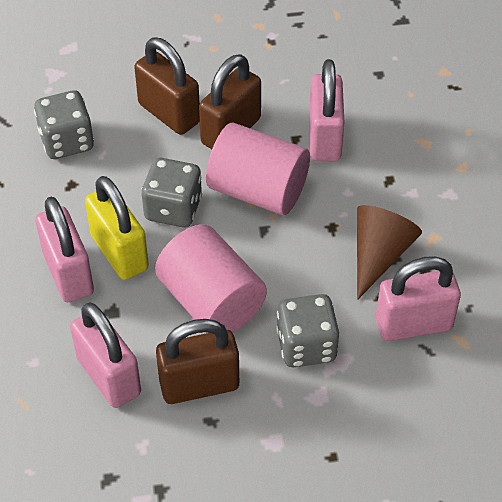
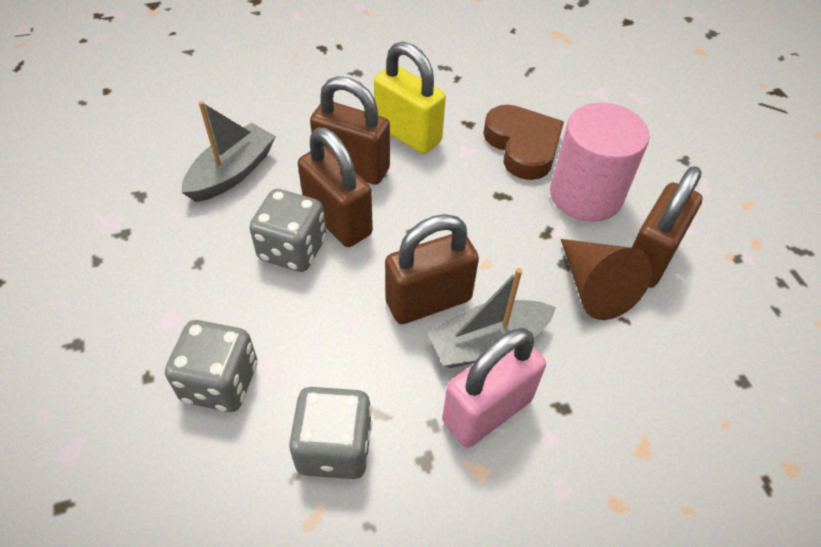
brown heart: none = 0 -> [483,105,564,180] = 1
brown padlock: [134,38,200,135] [156,319,239,404] [199,54,261,149] = 3 -> [298,127,373,247] [310,76,390,185] [385,214,479,324] [632,166,703,288] = 4
grey boat: none = 0 -> [182,101,276,202] [427,268,556,368] = 2
pink cylinder: [155,224,267,333] [206,123,310,215] = 2 -> [550,102,650,222] = 1
pink padlock: [35,197,94,302] [70,303,141,408] [309,59,345,162] [376,256,461,341] = 4 -> [442,328,546,448] = 1

